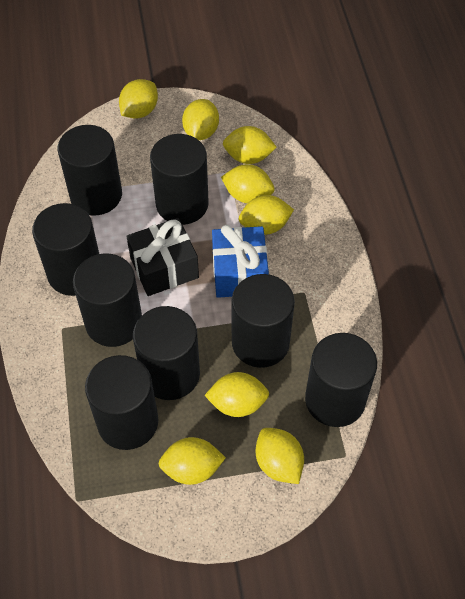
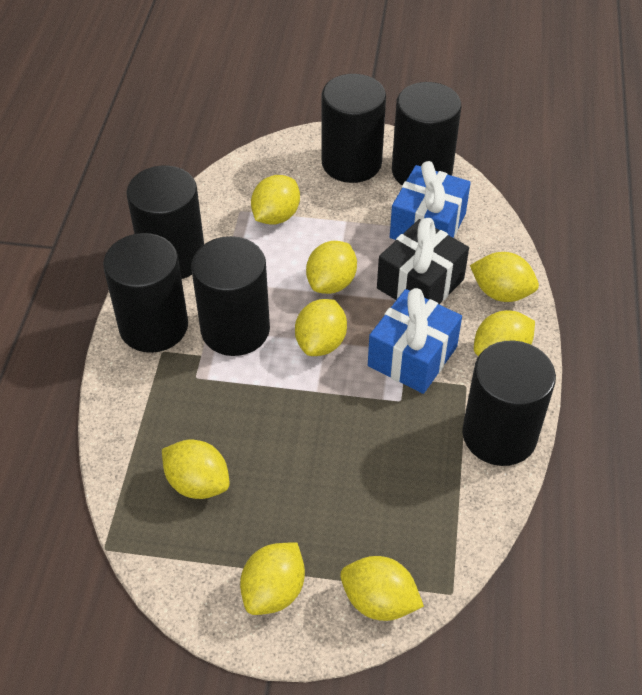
black cylinder: [32,203,99,296] [57,125,122,216] [73,253,142,347] [85,355,158,450] [133,306,200,400] [150,134,209,225] [232,274,295,368] [305,333,377,427] = 8 -> [103,233,188,353] [126,166,204,279] [191,236,270,356] [322,74,386,183] [392,82,461,185] [462,340,556,466] = 6
blue gift: [212,225,269,298] = 1 -> [368,288,462,394] [390,161,471,240] = 2

